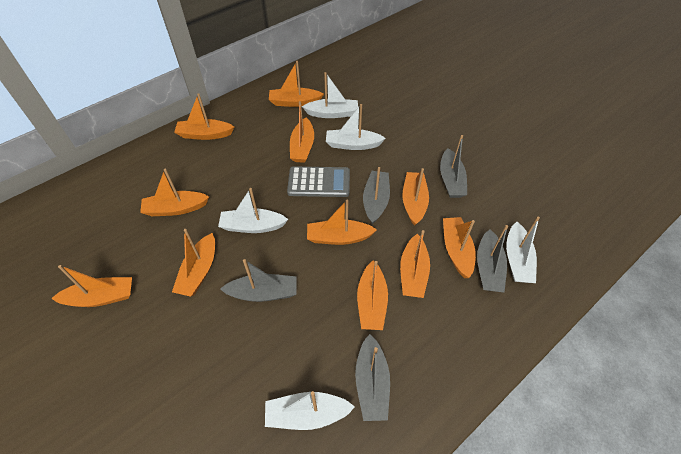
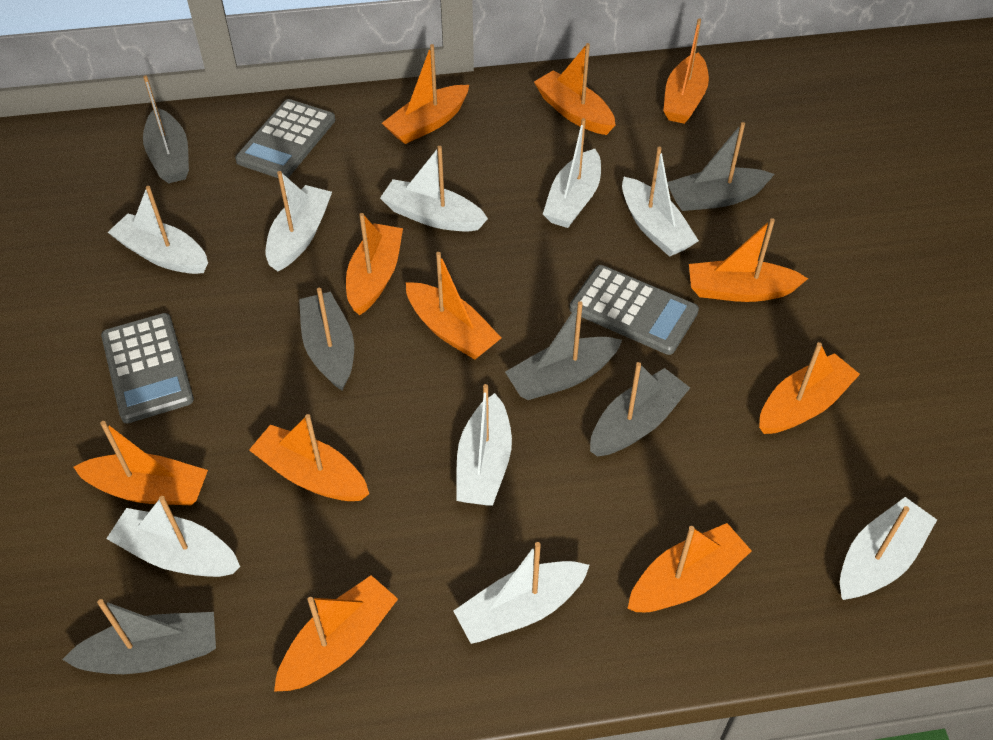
grey boat: [220,259,296,302] [355,334,390,421] [363,167,390,224] [440,135,467,198] [477,225,508,292] = 5 -> [62,599,216,674] [143,75,189,183] [299,288,354,391] [505,301,622,400] [590,362,690,457] [667,122,774,211] = 6
grey calculator: [287,166,350,197] = 1 -> [101,313,194,423] [235,99,335,178] [569,265,699,355] = 3
white boat: [218,188,288,233] [265,391,355,430] [302,72,358,118] [326,104,386,150] [506,216,540,283] = 5 -> [106,496,240,577] [108,186,208,274] [266,171,332,271] [380,146,488,231] [453,542,590,644] [456,384,512,506] [543,118,601,228] [622,147,699,257] [840,497,937,600] = 9

